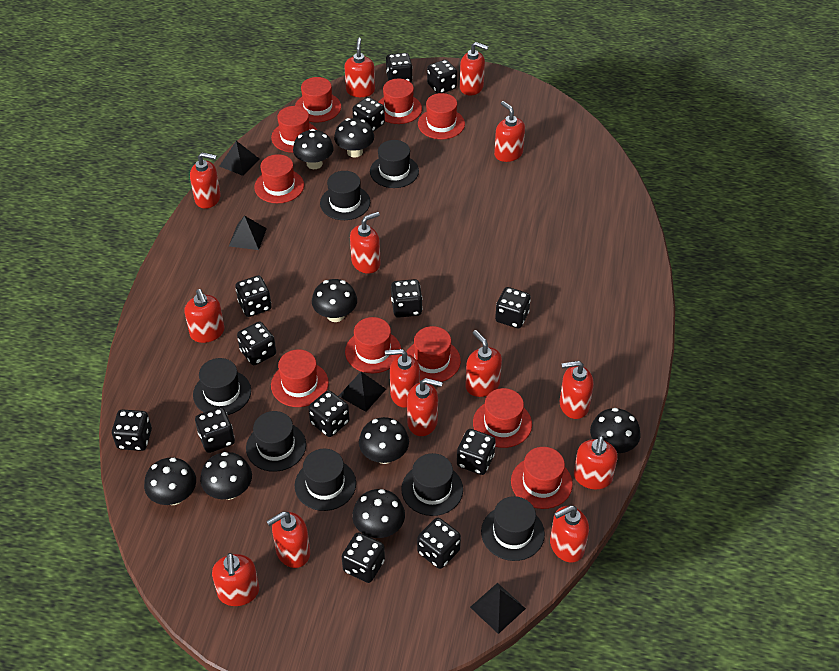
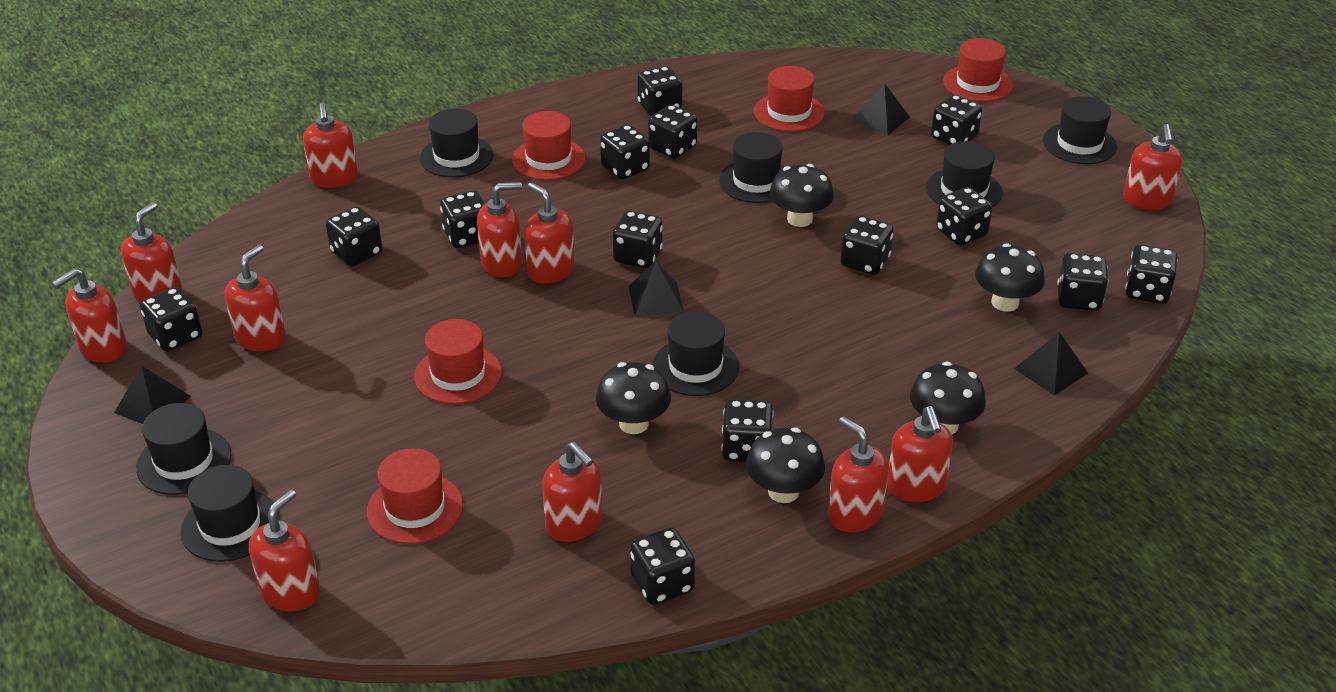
black dice: [112,409,152,451] [195,407,235,453] [235,276,272,317] [237,322,276,365] [308,390,350,437] [342,532,385,583] [353,97,385,132] [386,53,413,82] [391,279,422,318] [417,518,461,569] [427,60,457,93] [457,429,496,475] [495,287,531,328] = 13 -> [140,287,202,352] [326,206,382,267] [440,191,485,248] [600,124,650,180] [613,211,663,268] [630,527,695,605] [637,66,682,116] [648,105,697,159] [721,399,774,462] [841,216,894,275] [931,94,982,145] [936,187,992,245] [1057,253,1108,311] [1126,245,1178,304] = 14
black mushroom: [144,457,196,505] [200,452,252,500] [293,129,334,169] [312,279,357,322] [334,118,374,158] [352,489,405,538] [359,417,409,464] [590,408,640,454] = 8 -> [596,362,671,434] [746,427,825,503] [770,164,834,227] [910,361,986,434] [975,243,1045,312] = 5
red hat: [254,154,304,203] [271,106,317,153] [271,349,329,407] [295,77,341,122] [345,317,401,373] [378,79,422,124] [407,326,461,382] [418,93,465,139] [473,388,532,448] [511,447,573,509] = 10 -> [367,448,463,544] [414,319,502,404] [512,111,586,180] [754,66,825,132] [943,38,1013,102] = 5
red soap dispenser: [184,289,225,343] [190,152,221,209] [212,553,259,606] [266,511,310,568] [344,38,375,97] [350,212,381,274] [385,349,420,408] [407,378,443,436] [460,42,488,96] [465,330,502,397] [494,101,525,162] [550,505,589,562] [560,361,594,419] [574,436,618,489] = 14 -> [52,268,127,363] [121,202,183,303] [225,245,286,352] [249,489,320,611] [303,103,358,188] [477,182,522,278] [524,182,575,284] [542,442,603,542] [828,416,889,532] [887,406,953,502] [1123,124,1183,210] = 11

